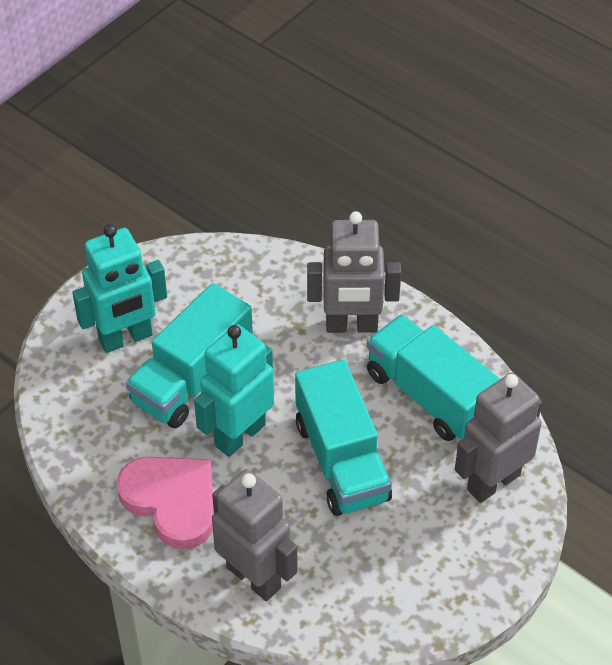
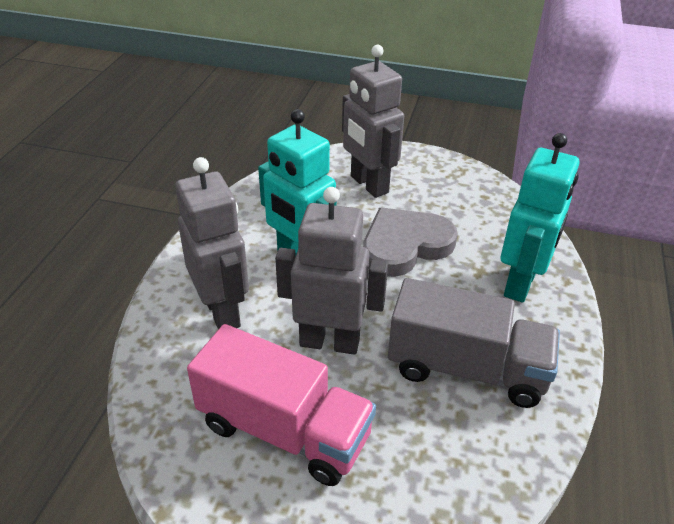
grey heart: none = 0 -> [363,207,458,277] = 1
grey truck: none = 0 -> [388,278,560,408] = 1
pink heart: [117,457,214,550] = 1 -> none = 0
pink truck: none = 0 -> [187,324,376,486] = 1
turquoise truck: [126,283,253,428] [295,359,392,516] [367,314,500,441] = 3 -> none = 0

